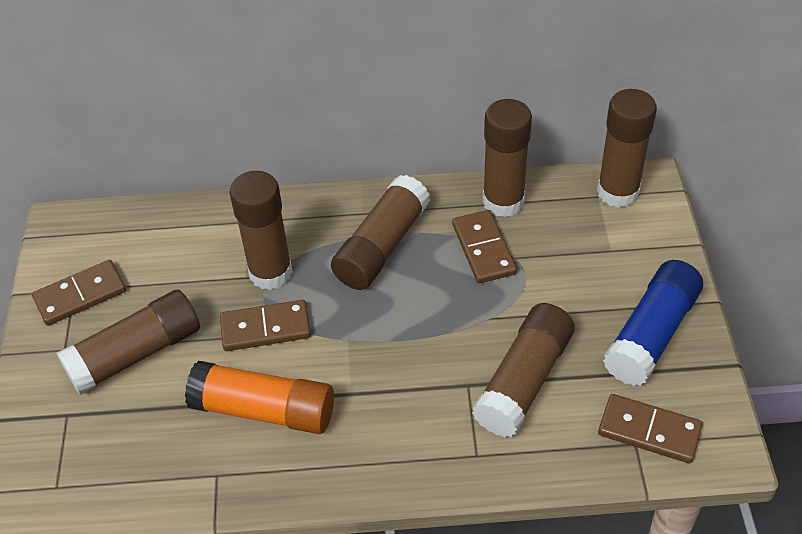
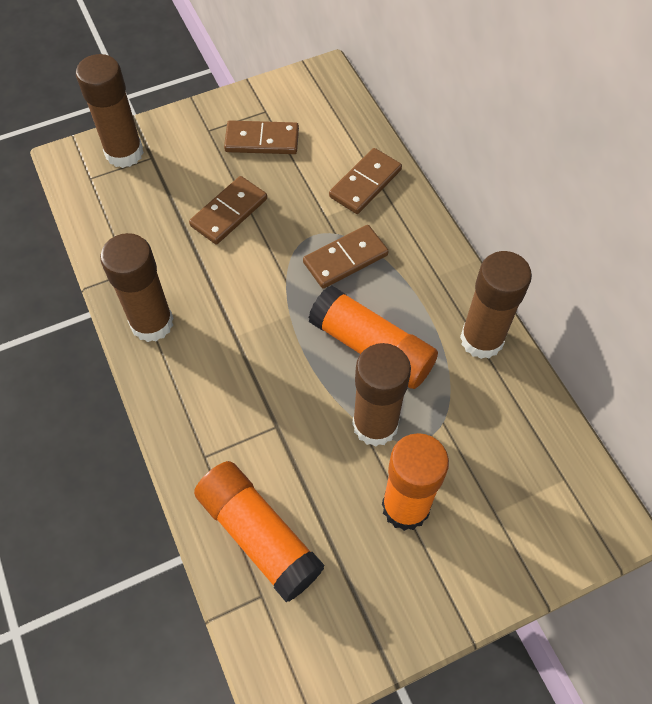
blue glue stick: [603,260,703,386] = 1 -> none = 0
brown glue stick: [57,290,200,395] [229,171,293,290] [331,175,430,290] [472,303,575,437] [483,99,532,217] [597,89,657,208] = 6 -> [76,54,144,168] [100,233,173,342] [352,343,411,447] [460,251,532,359] = 4
orange glue stick: [185,361,334,434] = 1 -> [194,461,325,602] [308,285,438,389] [382,433,449,531] = 3

